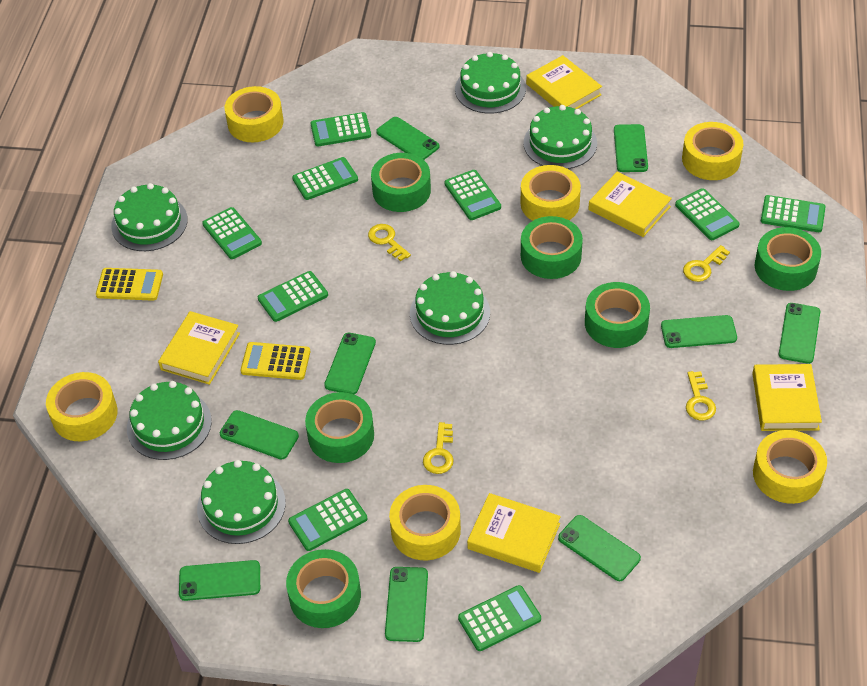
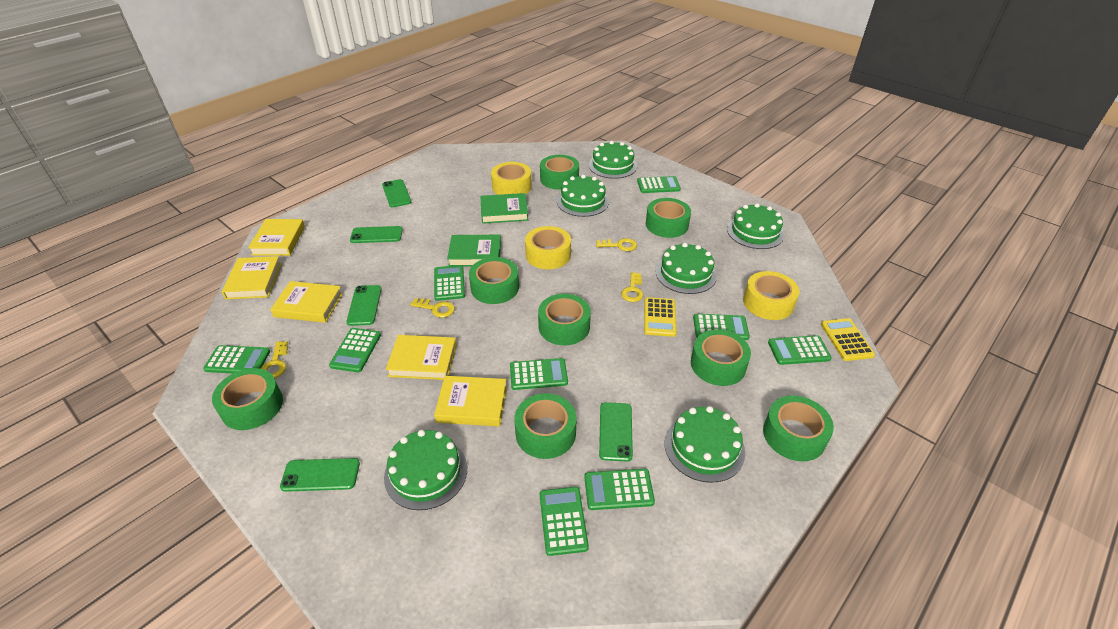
green book: none = 0 -> [447,235,501,267] [481,193,528,224] = 2
green phone: [179,560,260,601] [220,410,299,460] [324,333,376,394] [376,117,439,160] [385,567,428,642] [558,515,641,581] [614,124,648,172] [661,315,737,348] [779,303,820,364] = 9 -> [280,458,360,492] [346,285,382,326] [350,226,403,243] [382,179,411,207] [599,402,633,462] = 5
green tape: [286,549,361,628] [305,392,374,463] [371,153,431,212] [521,216,583,279] [585,282,650,348] [755,227,821,291] = 6 -> [212,368,283,430] [469,257,519,304] [514,393,577,459] [538,294,591,345] [540,155,579,190] [646,198,691,238] [691,329,751,386] [763,395,834,461] = 8
yellow tape: [46,372,117,441] [225,86,283,142] [389,485,461,560] [521,165,581,221] [682,122,743,180] [753,430,827,504] = 6 -> [491,162,532,195] [525,226,571,269] [743,271,799,320] = 3

